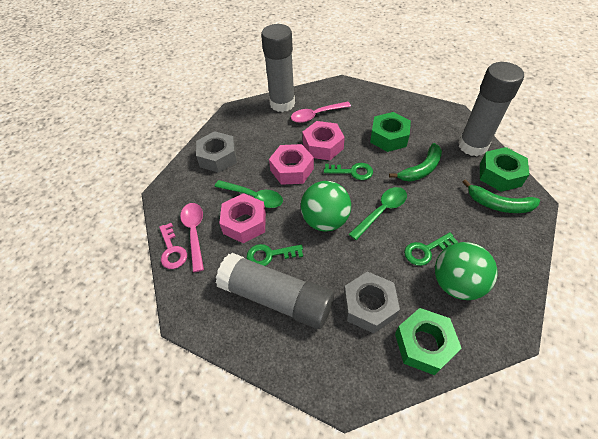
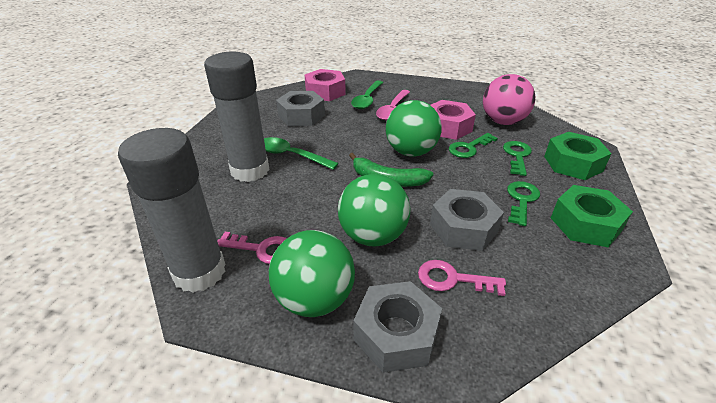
green ball: [301,181,351,231] [435,242,497,300] = 2 -> [269,230,355,317] [338,174,411,247] [386,100,442,157] = 3
green banana: [389,143,442,182] [463,179,540,213] = 2 -> [349,153,433,187] = 1
green nut: [370,112,411,152] [395,308,462,375] [480,147,529,192] = 3 -> [544,132,612,180] [551,185,633,247] = 2
grey glue stick: [216,253,334,329] [261,24,295,112] [458,62,524,156] = 3 -> [118,128,226,293] [204,51,270,182] = 2
grey nut: [196,131,237,173] [344,272,400,333] = 2 -> [276,91,325,126] [353,281,442,373] [430,189,504,251] = 3
pink ball: none = 0 -> [483,74,535,125] = 1
pink key: [159,223,187,269] = 1 -> [217,232,287,264] [418,260,506,296] = 2
pink nut: [219,193,266,243] [269,144,314,185] [303,121,345,160] = 3 -> [305,69,346,101] [430,100,476,140] = 2
pink spoon: [180,203,204,272] [291,101,351,123] = 2 -> [376,90,410,120] = 1

